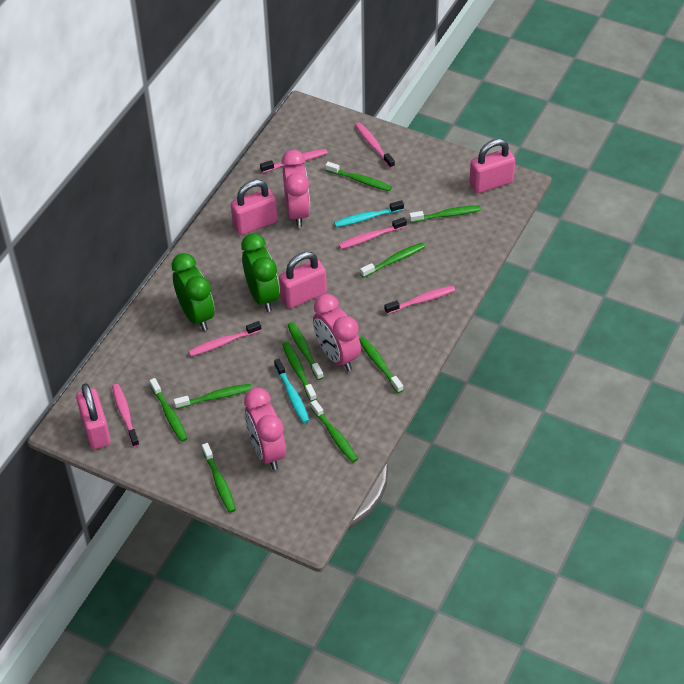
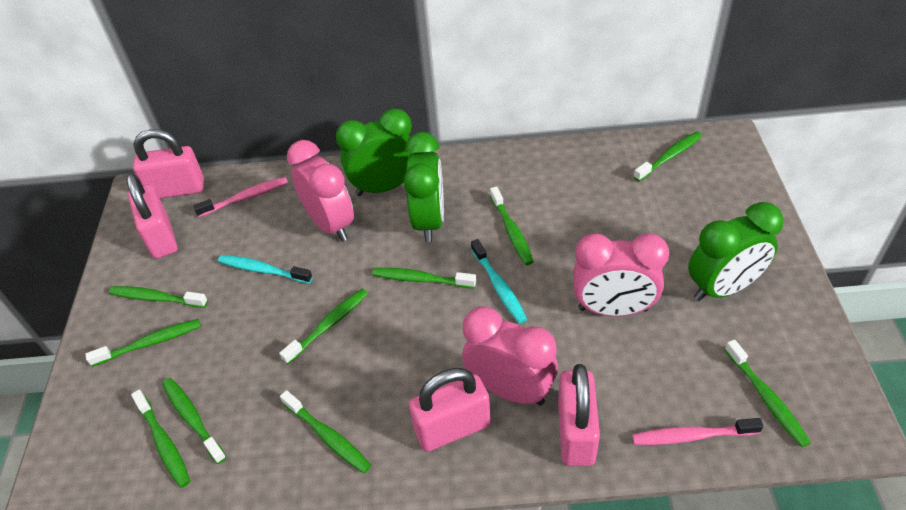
green clock: [171,253,215,331] [241,233,280,312] = 2 -> [336,109,414,196] [403,132,444,242] [688,202,783,301] = 3
pink toothbrush: [112,384,140,447] [188,321,261,356] [260,149,327,173] [338,217,407,249] [355,123,395,168] [384,286,455,314] = 6 -> [193,177,288,217] [632,418,763,445] = 2

